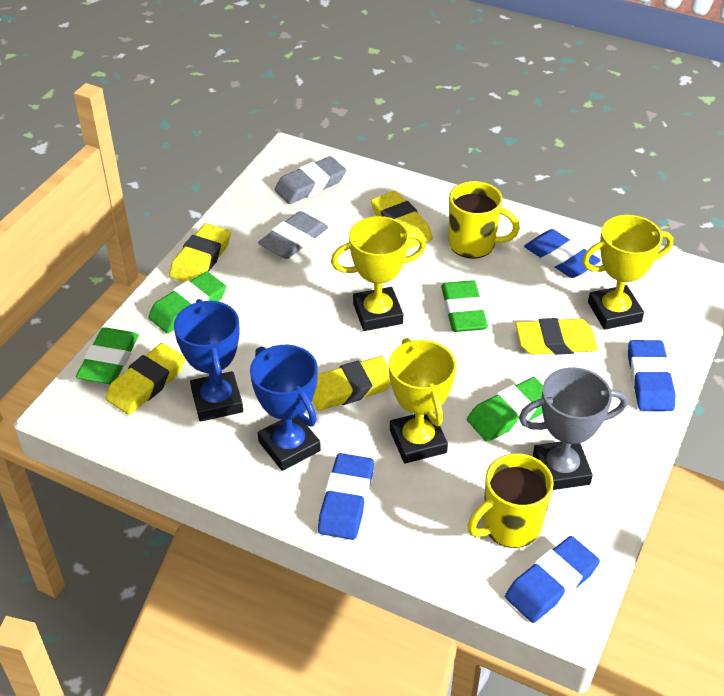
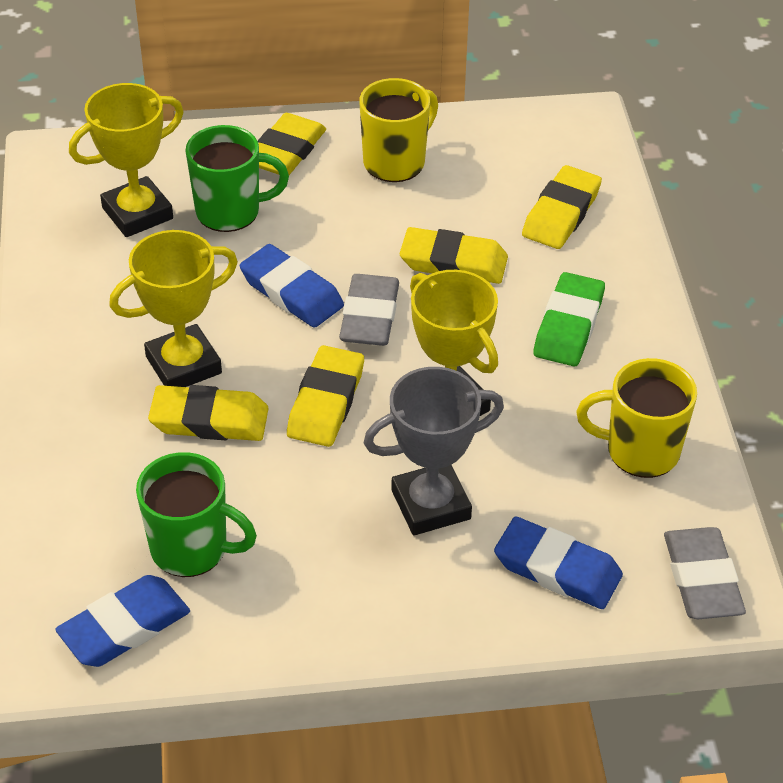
blue eraser: [318,453,374,540] [505,536,600,623] [524,229,601,278] [628,340,676,411] = 4 -> [55,575,190,667] [240,244,344,328] [494,517,623,609] = 3
blue trophy: [174,299,243,422] [250,345,321,471] = 2 -> none = 0
green eraser: [76,327,139,384] [148,271,226,333] [441,280,488,332] [467,377,543,442] = 4 -> [534,272,605,366] = 1
green mug: none = 0 -> [136,452,257,577] [185,125,289,232] = 2

